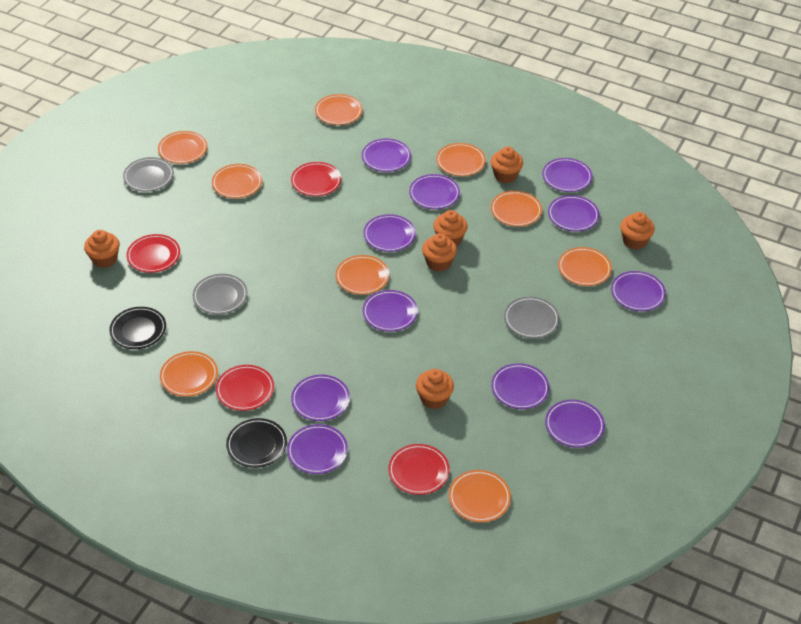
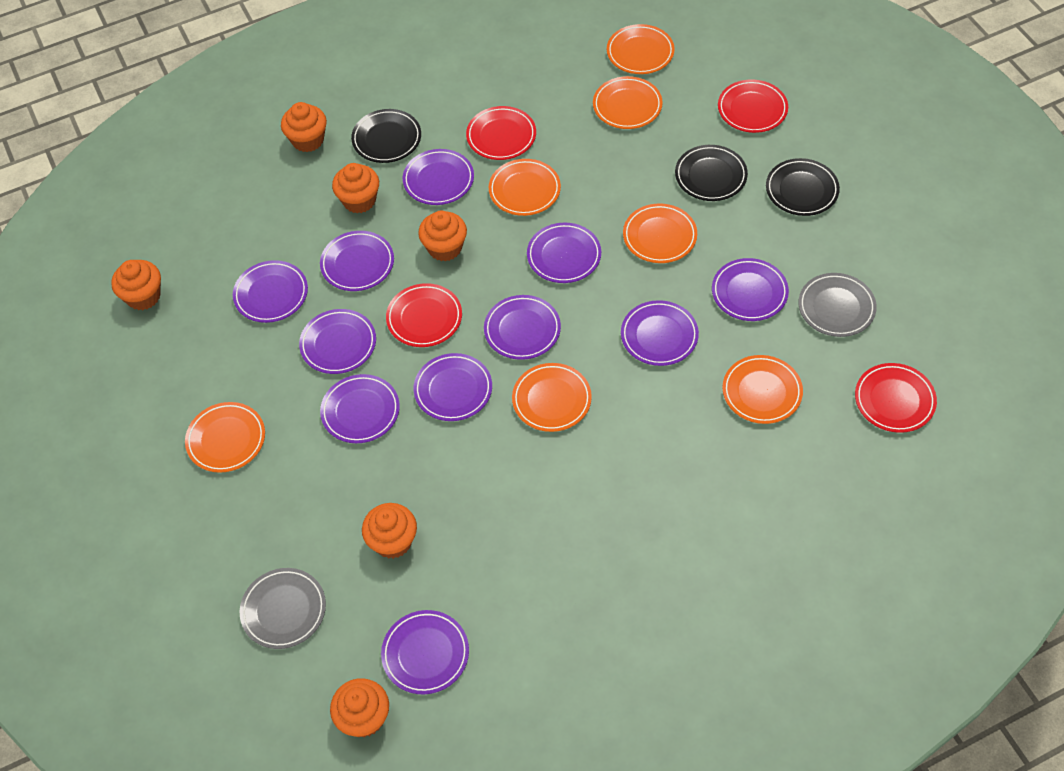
black plate: [109,307,166,349] [226,418,287,468] = 2 -> [351,109,421,163] [675,145,748,201] [766,158,840,216] = 3
grey plate: [123,157,174,192] [193,274,248,314] [504,297,560,338] = 3 -> [240,568,326,649] [798,273,877,337] = 2
orange plate: [158,131,207,164] [160,351,218,397] [212,164,262,198] [315,94,363,125] [335,255,389,295] [436,143,486,176] [449,470,511,522] [491,191,542,227] [558,247,612,286] = 9 -> [185,402,265,473] [489,159,561,216] [512,363,592,432] [593,76,663,129] [607,24,675,74] [623,204,697,263] [722,355,803,424] = 7

